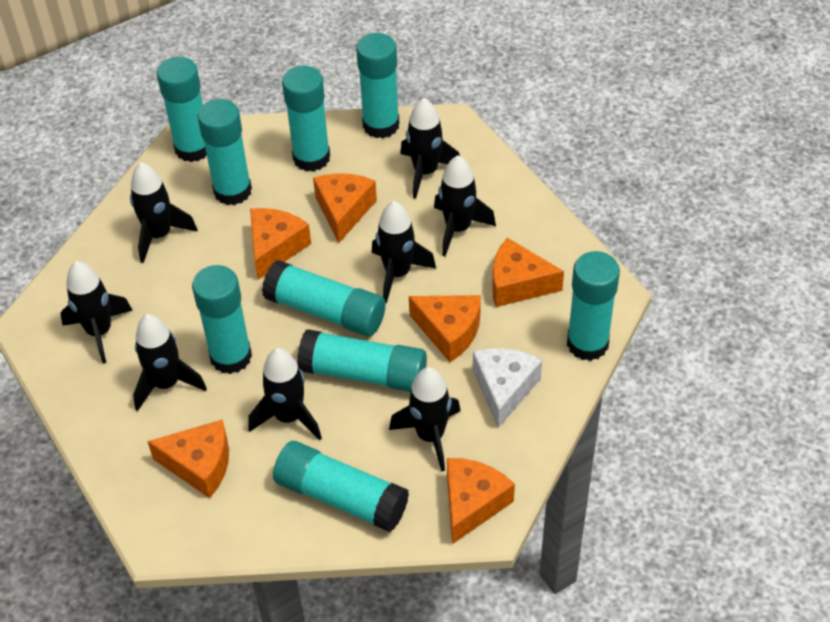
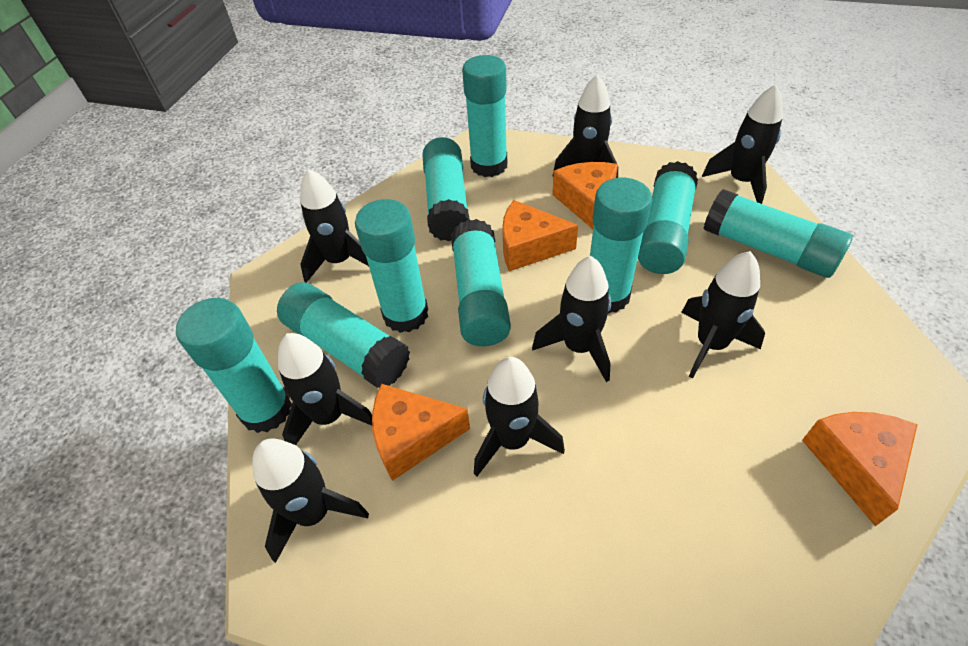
orange cheese: [147,419,229,498] [250,208,311,280] [313,173,377,243] [409,295,481,362] [447,458,515,544] [492,238,564,307] = 6 -> [372,384,470,481] [502,200,578,271] [552,162,618,229] [802,412,918,526] = 4
white cheese: [473,348,542,428] = 1 -> none = 0

